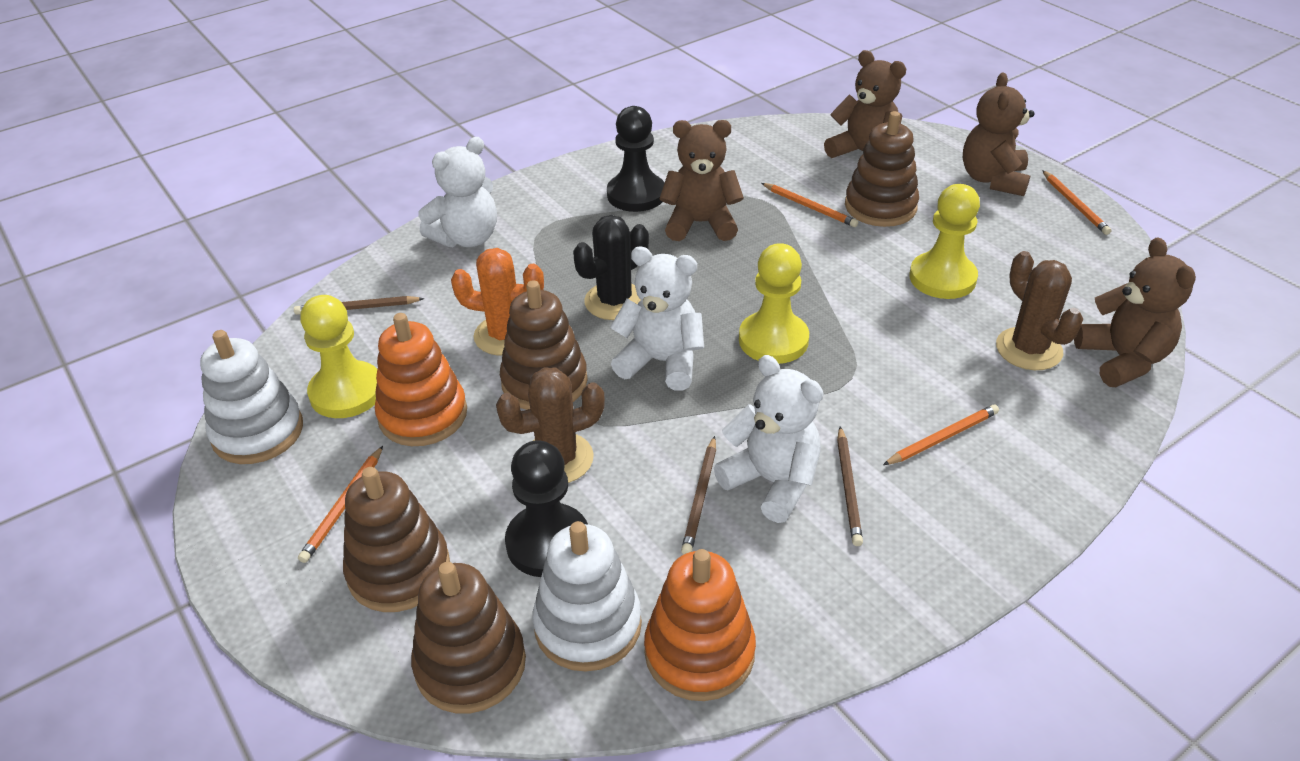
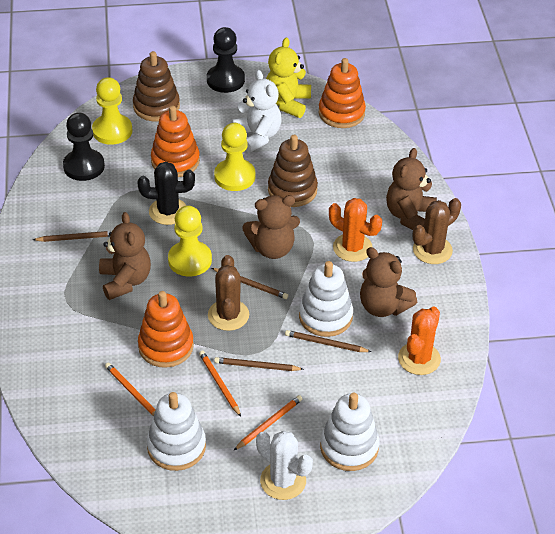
brown pencil: [294,296,424,315] [681,436,716,554] [837,426,863,546] = 3 -> [33,231,111,242] [212,268,288,299] [214,357,304,371] [285,330,371,352] = 4
brown stacking toy: [343,467,450,612] [411,562,526,713] [500,280,588,410] [845,111,919,227] = 4 -> [133,51,180,121] [268,135,318,207] = 2
orange cactus: [451,248,544,355] = 1 -> [329,198,382,262] [398,306,441,375] = 2
orange pencil: [298,446,383,563] [761,183,858,227] [883,405,999,465] [1042,170,1111,235] = 4 -> [105,363,156,416] [199,350,241,417] [234,395,302,450] = 3
orange stacking toy: [375,313,467,446] [644,549,756,701] = 2 -> [138,291,194,368] [151,106,200,177] [319,58,366,128] = 3
white cactus: none = 0 -> [256,431,313,500] = 1
white stacking toy: [200,330,303,464] [533,521,642,671] = 2 -> [147,392,206,471] [299,261,353,337] [320,393,379,471] = 3
white teddy bear: [418,137,497,247] [610,247,704,391] [714,355,823,523] = 3 -> [232,70,281,153] = 1
yellow teddy bear: none = 0 -> [266,38,311,118] = 1

